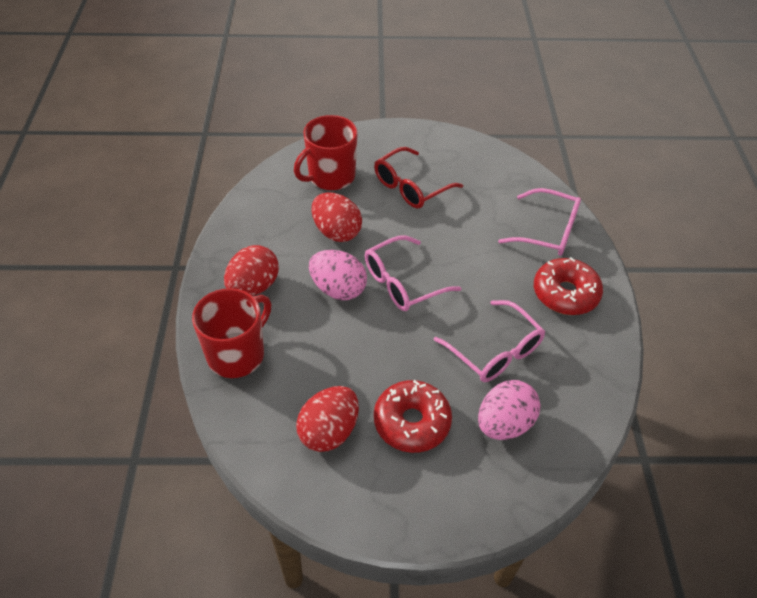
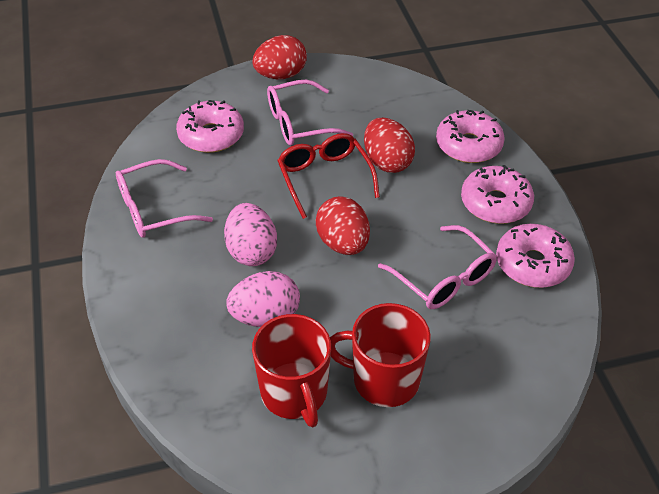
pink donut: none = 0 -> [176,100,244,153] [436,110,505,163] [461,165,534,224] [496,224,575,288] = 4
red donut: [374,380,452,453] [534,257,603,315] = 2 -> none = 0

